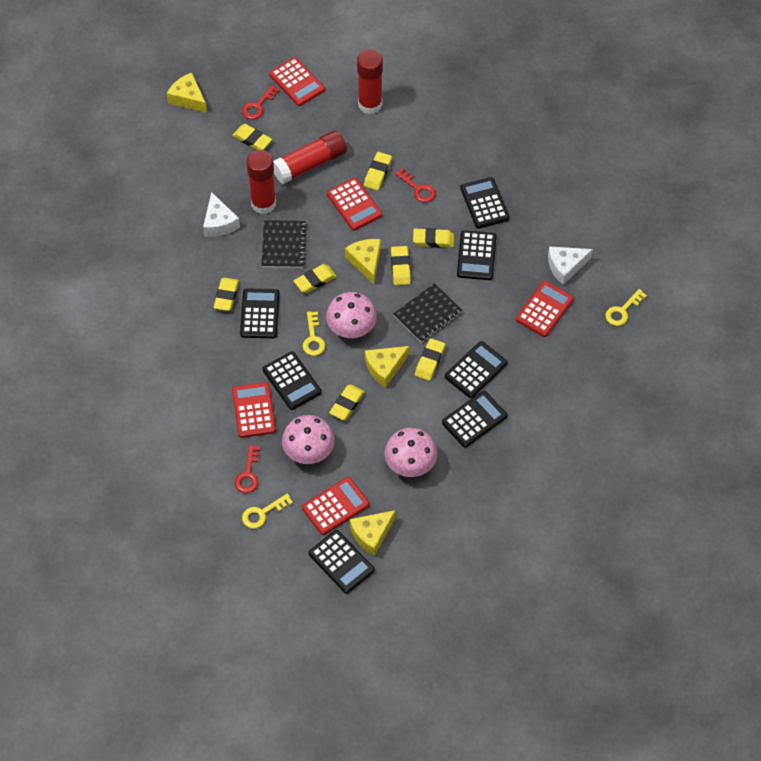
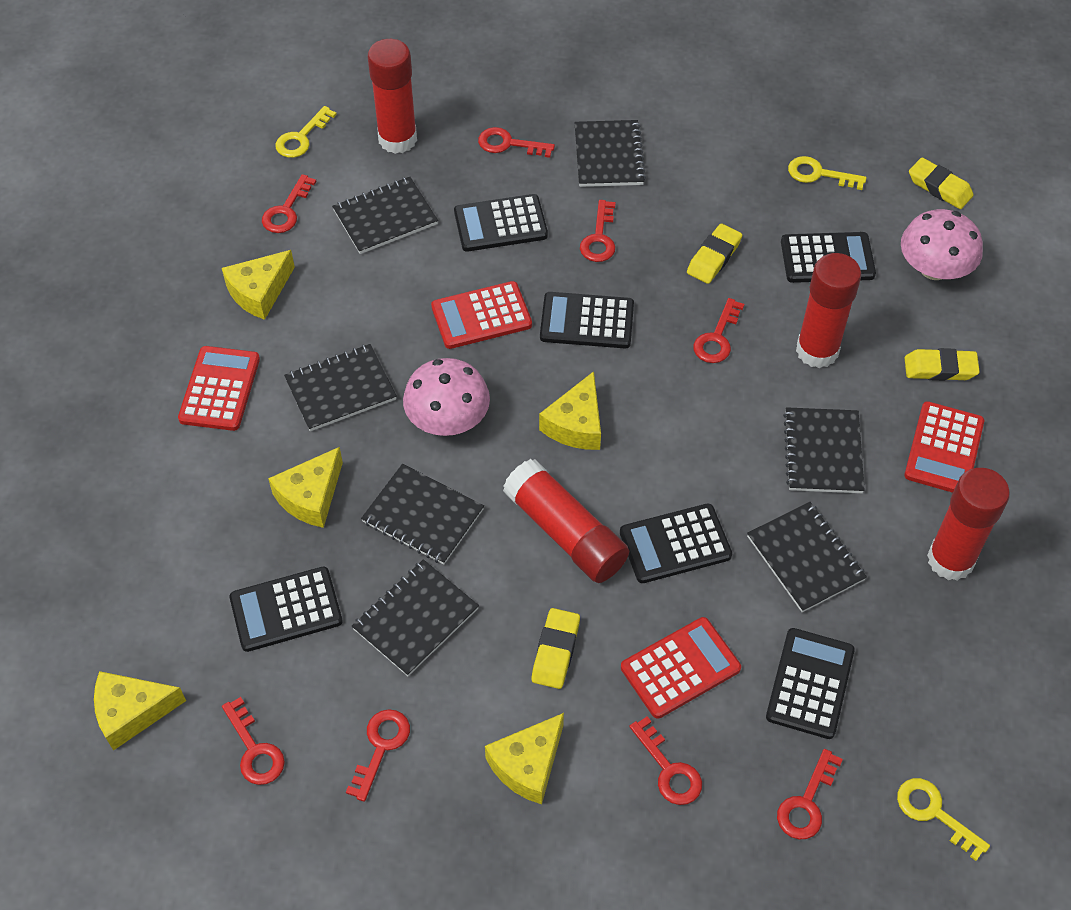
black calculator: [240,289,280,338] [263,351,321,410] [309,530,375,594] [442,391,507,448] [445,341,507,398] [457,230,496,280] [460,177,509,229] = 7 -> [229,567,343,652] [454,194,548,252] [540,292,634,348] [620,504,732,583] [766,628,855,739] [781,232,876,283] = 6
black notebook: [261,220,307,268] [393,283,463,343] = 2 -> [284,344,397,431] [332,177,438,254] [352,559,479,676] [361,464,484,565] [574,120,646,187] [747,502,867,612] [783,407,865,493] = 7
pink mushroom: [282,415,335,464] [326,292,377,338] [384,428,437,477] = 3 -> [403,358,490,436] [901,209,983,280] = 2
red calculator: [232,382,276,438] [269,57,325,106] [302,477,369,535] [327,178,382,231] [516,281,574,337] = 5 -> [178,346,260,431] [431,281,532,349] [621,617,741,719] [904,401,984,493] = 4
red glue stick: [246,150,276,214] [273,130,347,184] [357,49,383,114] = 3 -> [368,39,417,154] [503,459,629,583] [796,253,861,368] [927,468,1010,581] = 4
red key: [235,445,260,493] [242,85,280,120] [395,168,436,202] = 3 -> [222,697,285,785] [262,174,316,233] [346,709,410,802] [478,127,555,158] [580,200,616,262] [629,716,702,805] [693,298,744,363] [777,749,843,840] = 8
white cheese: [203,192,240,237] [548,246,593,285] = 2 -> none = 0
yellow cheese: [167,73,207,113] [345,239,381,284] [350,510,396,556] [365,346,409,388] = 4 -> [94,671,186,751] [222,250,295,320] [268,447,343,528] [485,713,564,804] [539,371,601,450] = 5
yellow eraser: [214,277,239,311] [232,124,272,150] [294,264,337,293] [329,384,365,420] [364,152,392,191] [391,246,411,285] [413,228,454,248] [415,338,445,381] = 8 -> [532,608,580,689] [687,224,742,284] [905,348,980,381] [909,158,974,209] = 4

